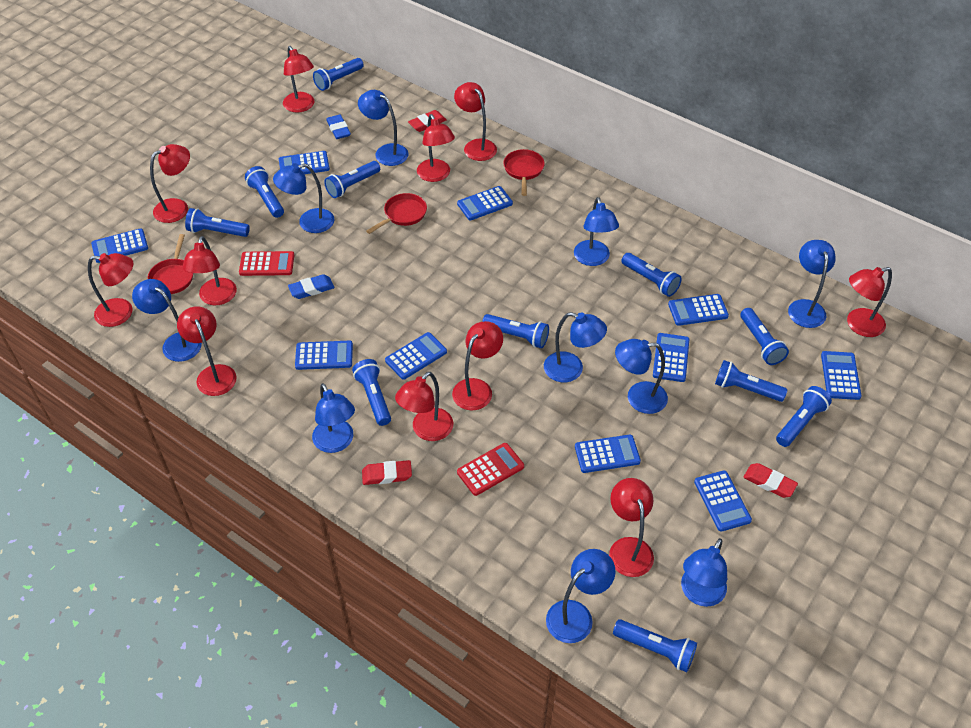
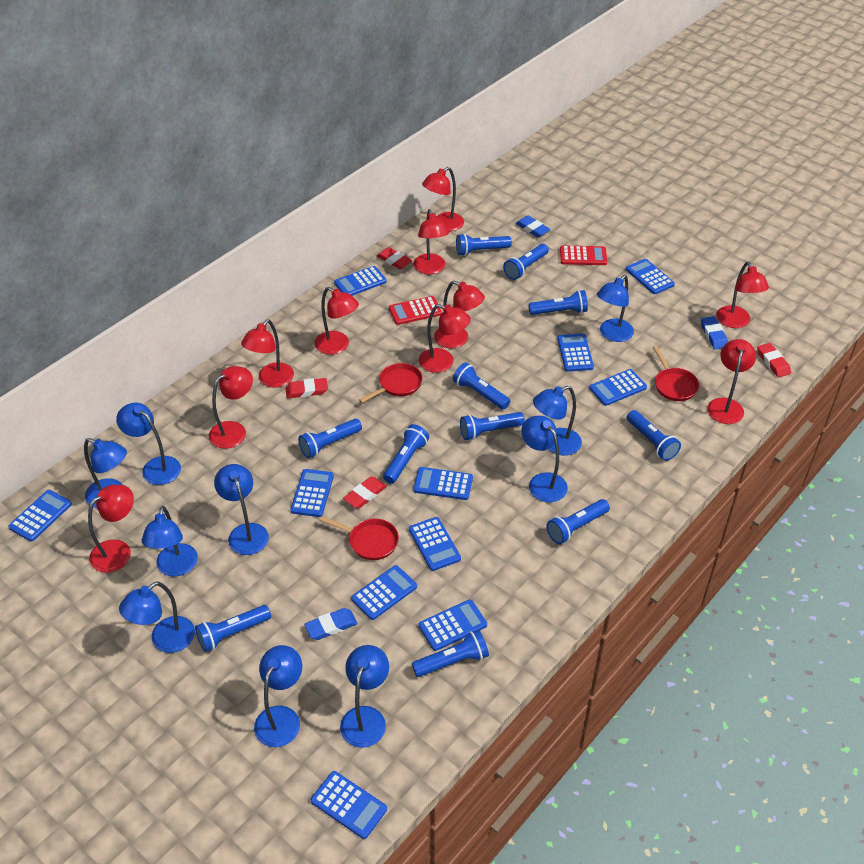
blue calculator: [91,228,148,263] [279,151,330,174] [295,341,353,370] [385,332,447,380] [457,186,513,220] [575,435,641,473] [653,333,690,382] [668,294,729,326] [694,471,752,532] [821,351,861,400] = 10 -> [8,490,72,542] [290,469,334,517] [311,771,387,839] [334,266,387,296] [351,565,417,620] [409,517,461,571] [413,467,473,500] [418,599,487,651] [557,333,594,372] [589,369,647,406] [626,259,675,294] = 11
blue eraser: [288,274,334,299] [326,114,351,139] = 2 -> [304,608,358,640] [515,216,551,237] [701,316,728,350] = 3
red eraser: [362,460,412,485] [408,110,447,132] [743,463,798,498] = 3 -> [285,378,328,398] [343,476,387,509] [377,247,413,269] [757,343,791,377] = 4
red lamp: [88,253,134,327] [150,144,190,223] [177,306,237,396] [182,236,237,305] [283,46,314,113] [395,372,453,441] [417,114,455,182] [452,321,503,410] [454,82,497,161] [609,478,654,577] [847,267,892,337] = 11 -> [88,485,134,573] [209,366,253,449] [241,320,294,388] [315,287,359,355] [413,209,449,274] [419,304,471,373] [422,167,464,231] [434,281,485,348] [707,339,756,424] [716,262,769,328] = 10

